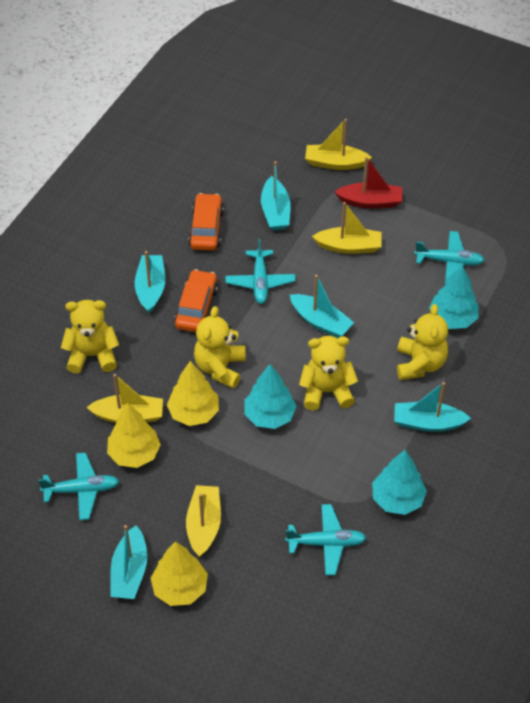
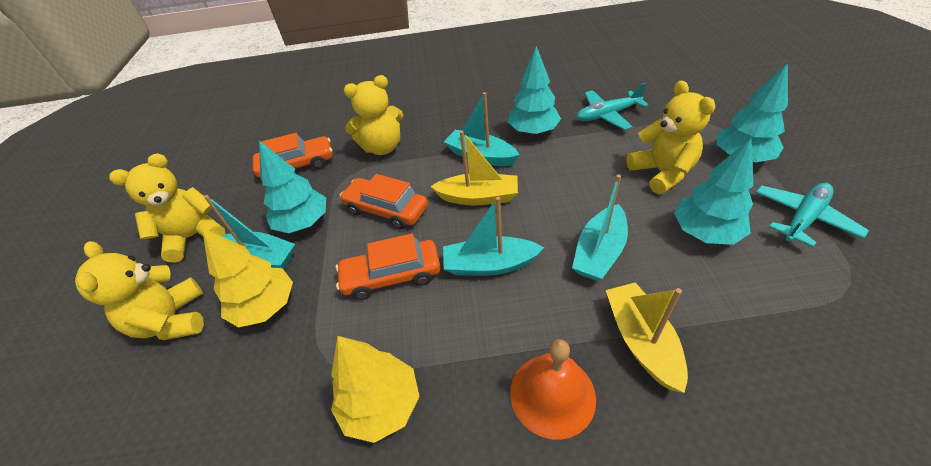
orange bell: none = 0 -> [510,339,596,440] = 1
orange car: [174,269,218,332] [189,193,224,251] = 2 -> [253,133,332,178] [336,234,441,300] [340,174,428,229] = 3
red boat: [334,157,402,208] = 1 -> none = 0
turquoise boat: [110,525,147,599] [135,251,165,313] [261,161,291,230] [290,275,354,338] [394,382,471,432] = 5 -> [204,195,295,270] [443,197,545,276] [444,92,519,166] [572,174,628,281] = 4
turquoise plane: [38,452,119,520] [225,239,295,304] [285,504,366,575] [414,231,485,284] = 4 -> [577,83,649,130] [755,183,869,247] = 2
turquoise tree: [244,364,297,429] [372,450,427,515] [429,265,479,329] = 3 -> [259,141,326,233] [508,46,561,135] [674,139,753,245] [717,63,788,162] = 4
yellow boat: [87,374,163,423] [186,485,221,557] [305,119,372,170] [312,202,382,254] = 4 -> [430,131,518,206] [606,282,688,393] = 2
yellow tree: [107,403,161,468] [151,541,208,606] [167,361,219,426] = 3 -> [202,228,293,328] [331,336,420,443] = 2

